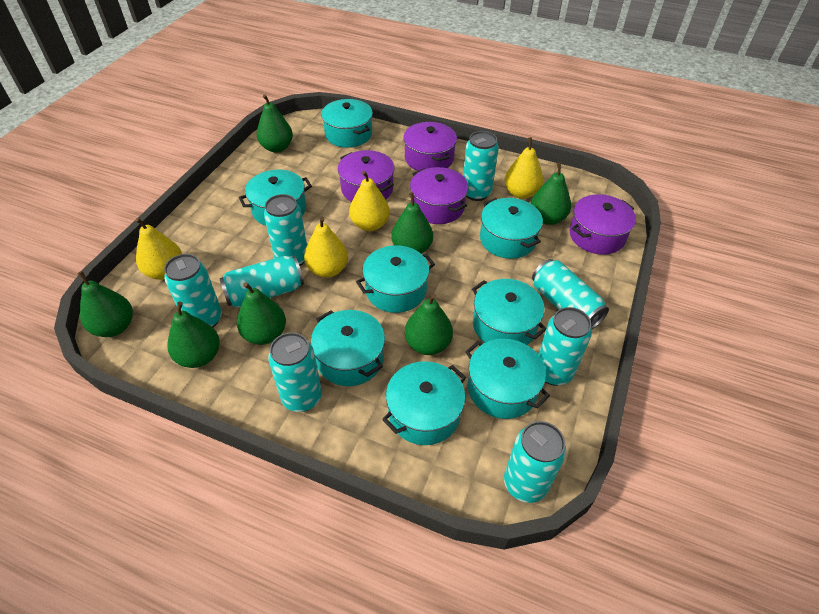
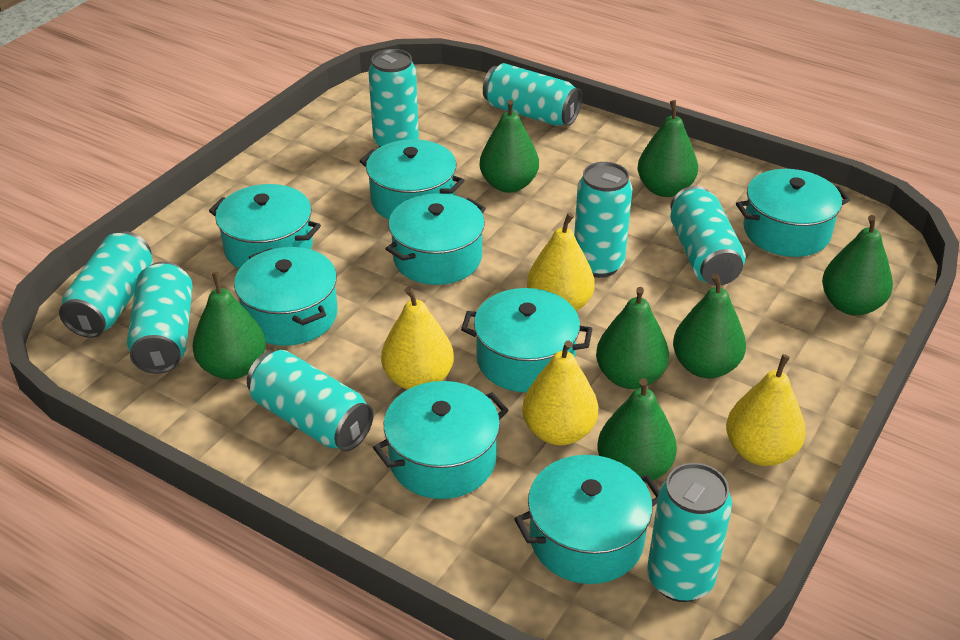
purple pot: [338,150,394,202] [403,122,457,171] [410,167,468,224] [569,194,636,255] = 4 -> none = 0

